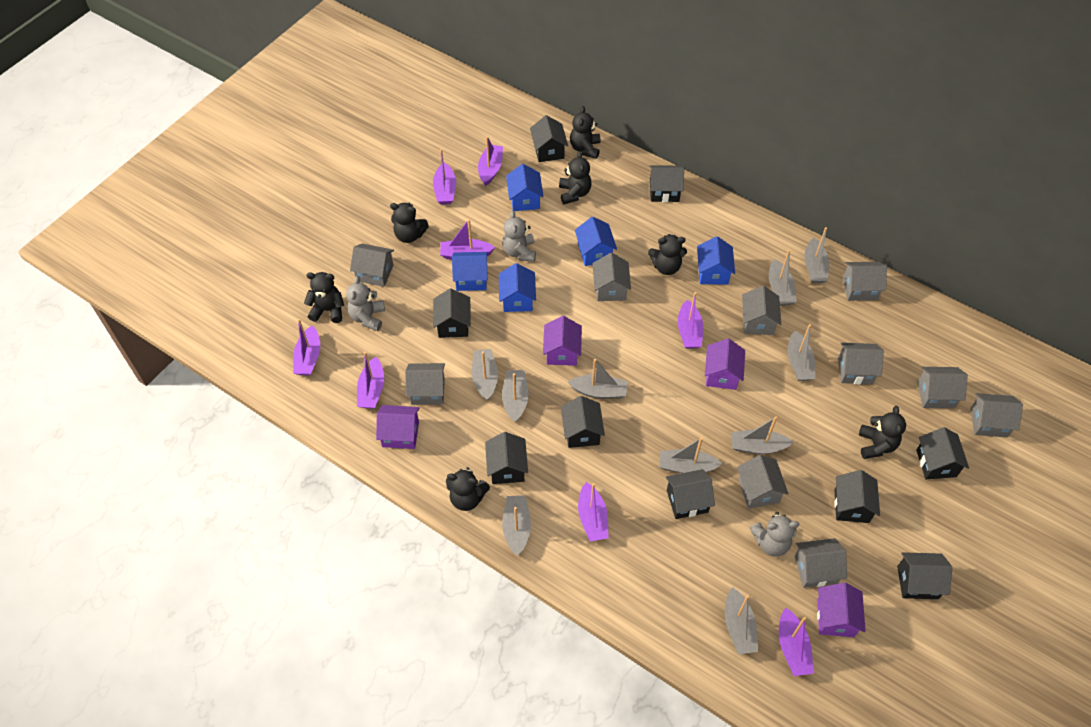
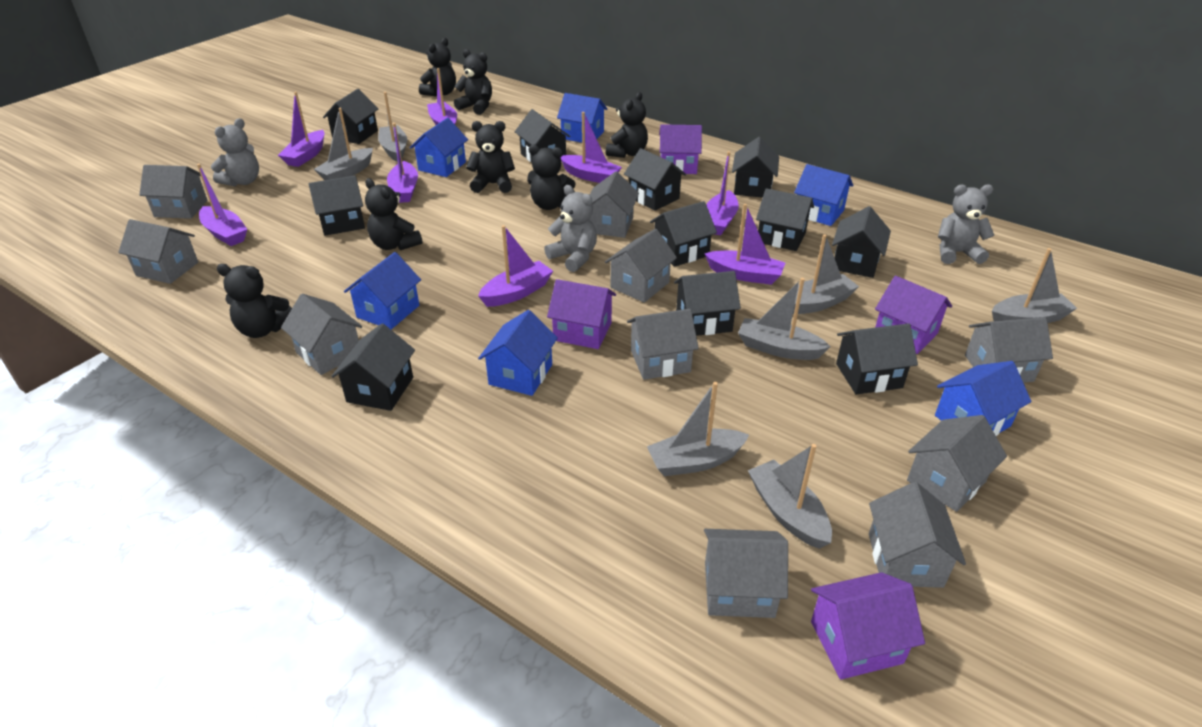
black house: [433,288,471,338] [485,432,528,484] [530,115,568,162] [561,396,605,448] [649,165,684,202] [666,469,715,519] [834,470,880,523] [897,552,952,599] [916,427,969,479] = 9 -> [309,176,365,236] [323,89,378,144] [331,323,415,411] [515,109,570,162] [624,148,686,211] [650,201,717,267] [674,271,741,336] [732,137,779,198] [756,188,814,251] [832,206,891,278] [836,323,918,395] = 11
blue house: [452,252,488,291] [499,263,536,312] [506,164,544,211] [575,217,617,266] [697,236,735,285] = 5 -> [344,252,421,329] [410,118,468,177] [478,310,558,396] [557,93,607,143] [794,164,853,226] [935,361,1031,436] = 6
grey boat: [472,349,498,401] [502,370,529,422] [502,496,531,556] [568,359,628,399] [660,437,722,473] [725,587,758,654] [731,416,793,454] [769,250,797,306] [788,324,815,381] [804,227,829,283] = 10 -> [314,108,373,180] [378,92,407,162] [647,382,749,476] [738,278,831,360] [748,444,832,549] [793,234,859,314] [992,248,1077,323] = 7

